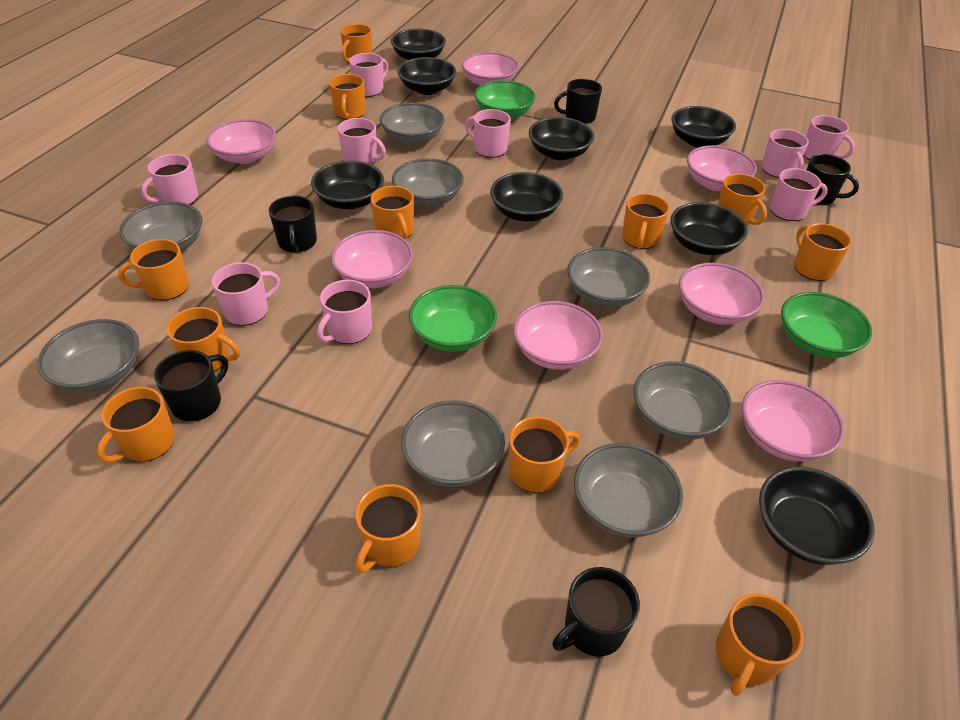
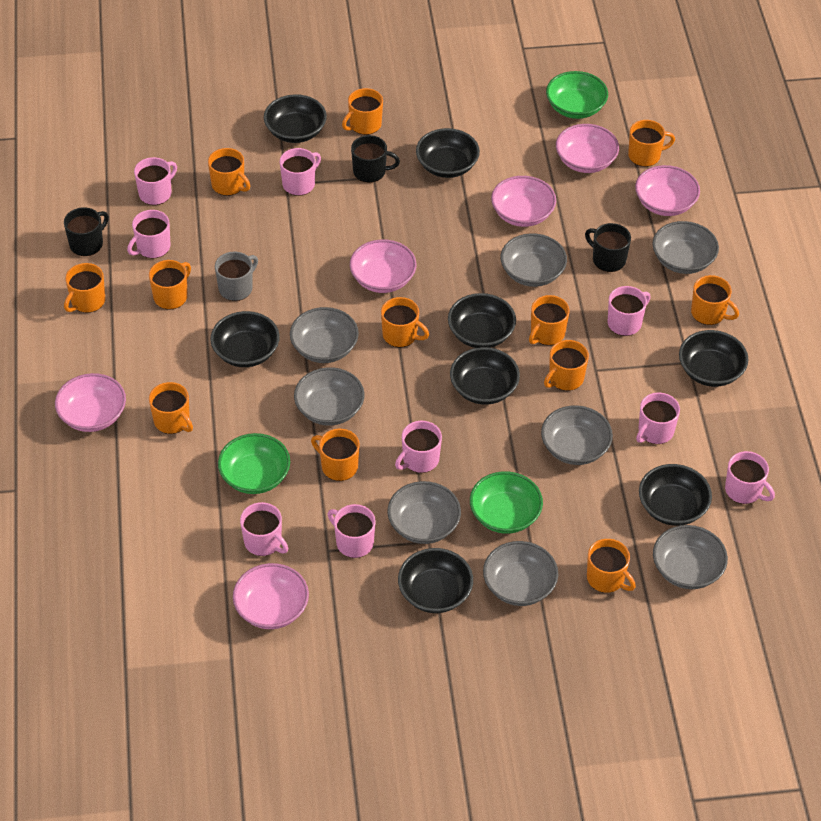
black mug: [154,350,228,422] [269,196,317,253] [552,567,640,657] [554,79,602,124] [807,154,859,205] = 5 -> [64,207,109,256] [351,135,400,183] [585,223,631,272] = 3
grey mug: none = 0 -> [215,252,258,301] = 1
pink bowl: [206,119,276,164] [331,230,413,288] [462,52,519,86] [513,301,603,370] [679,263,764,325] [687,145,757,191] [742,380,845,462] = 7 -> [55,373,126,432] [233,563,309,629] [350,239,416,293] [491,176,556,227] [556,124,619,173] [635,165,700,216] = 6

